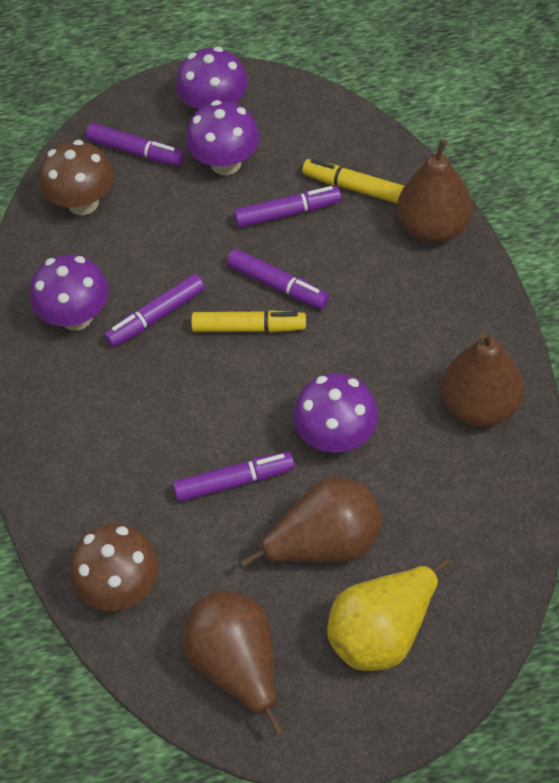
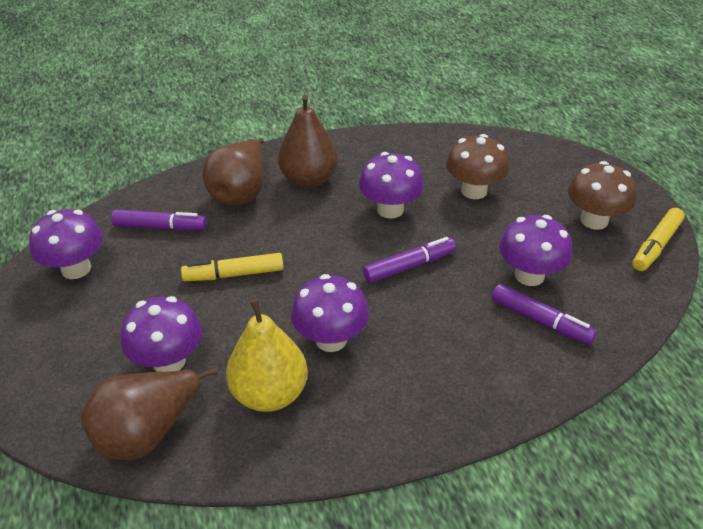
brown pear: [183,591,283,735] [241,477,382,568] [397,139,473,243] [441,331,524,427] = 4 -> [81,367,218,460] [202,138,264,205] [278,95,338,188] = 3
purple marker: [86,123,185,167] [104,274,205,347] [173,452,295,502] [227,249,329,309] [234,186,341,228] = 5 -> [111,210,207,231] [363,237,456,283] [491,284,597,345] = 3
purple mushroom: [30,254,109,331] [176,47,248,109] [186,100,260,175] [293,373,378,453] = 4 -> [29,209,103,279] [121,296,202,372] [291,274,369,352] [359,152,424,219] [499,215,572,286] = 5

